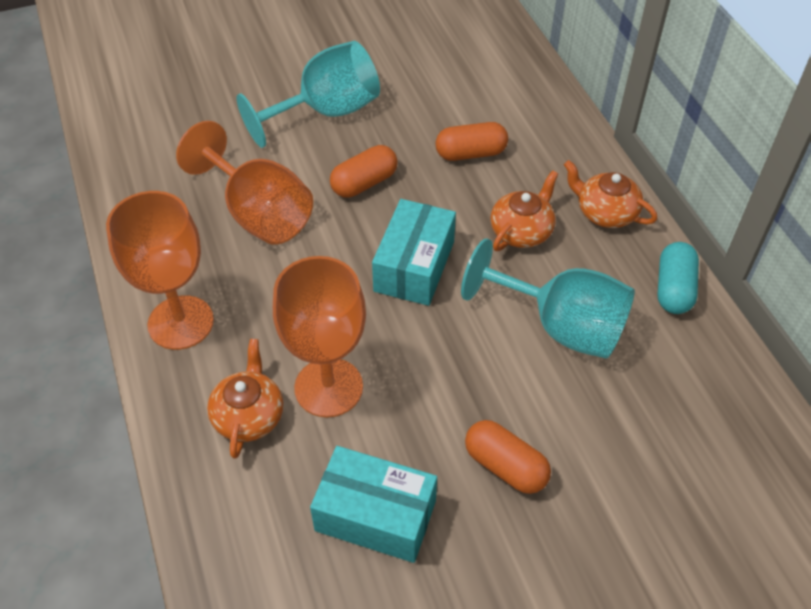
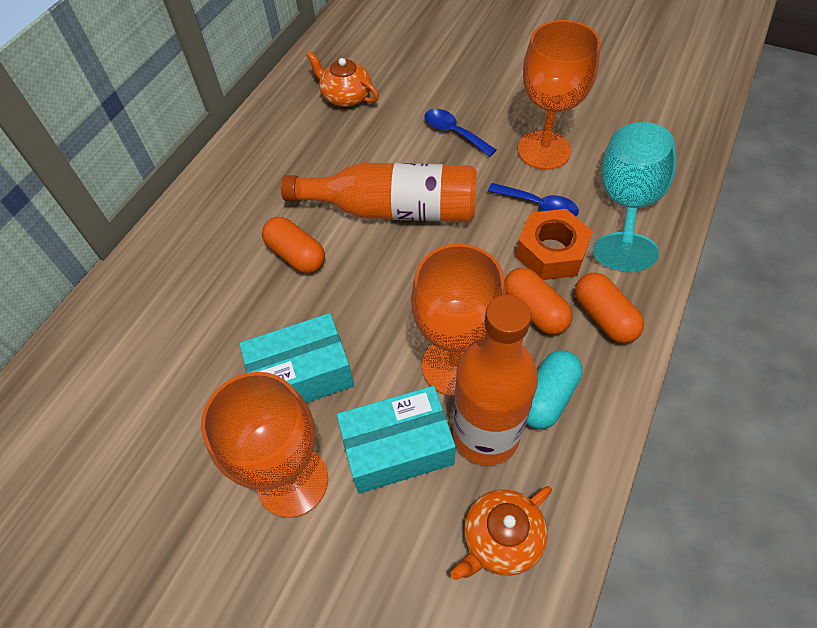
blue spoon: none = 0 -> [424,109,497,157] [488,183,579,216] = 2
orange bottle: none = 0 -> [281,162,477,222] [453,295,538,466] = 2
orange nut: none = 0 -> [516,209,593,280] = 1
orange teapot: [207,339,283,459] [490,170,558,251] [564,160,657,228] = 3 -> [306,51,379,107] [450,486,552,580] = 2
turquoise goblet: [236,41,380,148] [461,238,635,359] = 2 -> [593,122,677,272] = 1

